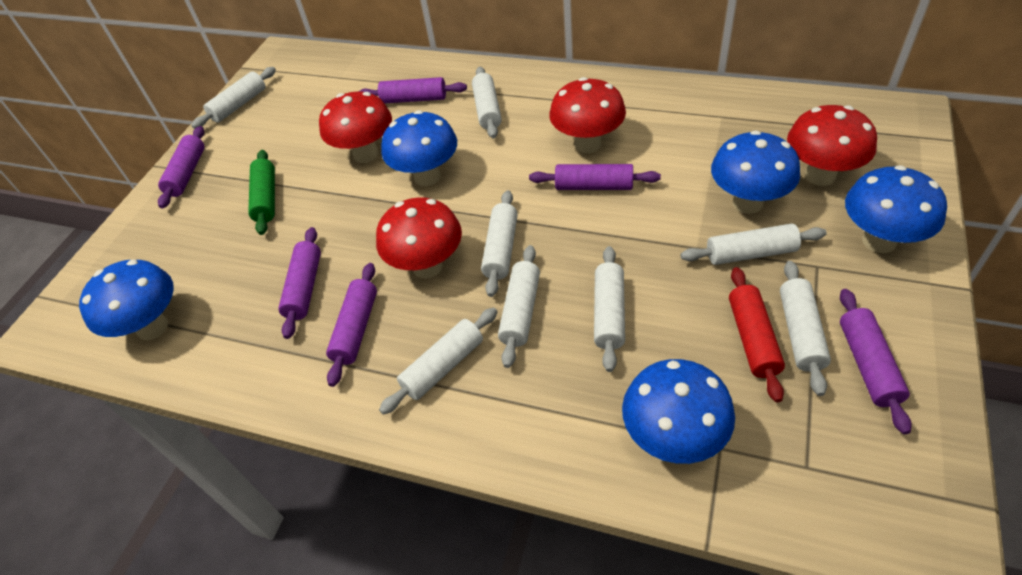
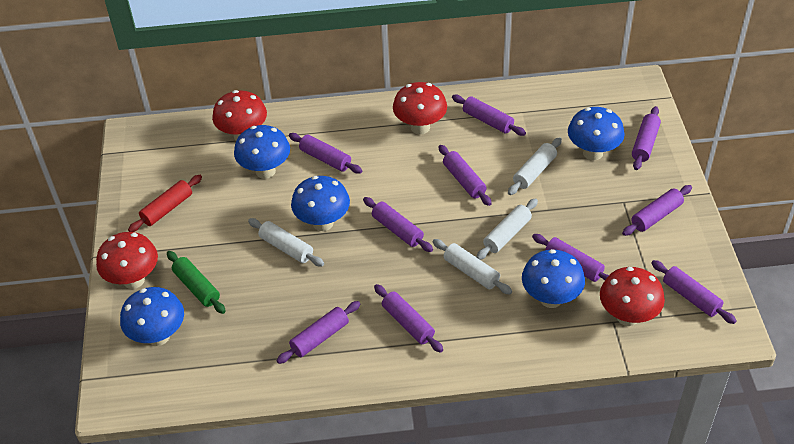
purple rolling pin: [158,126,205,208] [278,227,321,339] [326,263,377,387] [359,77,467,103] [529,164,661,190] [840,289,912,434] = 6 -> [276,301,360,364] [289,133,362,174] [363,197,433,252] [374,284,443,353] [439,145,492,206] [452,95,526,136] [532,234,609,282] [622,185,692,236] [632,106,661,170] [651,260,737,324] = 10
white rolling pin: [191,67,276,129] [379,308,497,415] [472,67,502,138] [481,190,518,297] [498,245,540,368] [594,246,625,372] [681,223,827,265] [780,261,831,396] = 8 -> [248,218,324,266] [433,239,512,294] [477,198,538,260] [508,137,562,195] = 4

